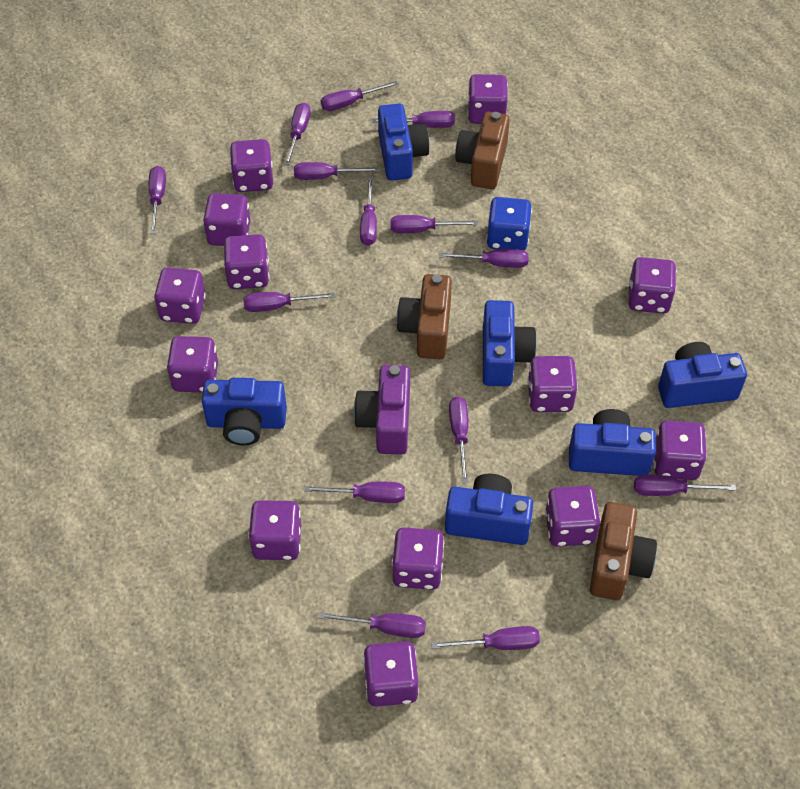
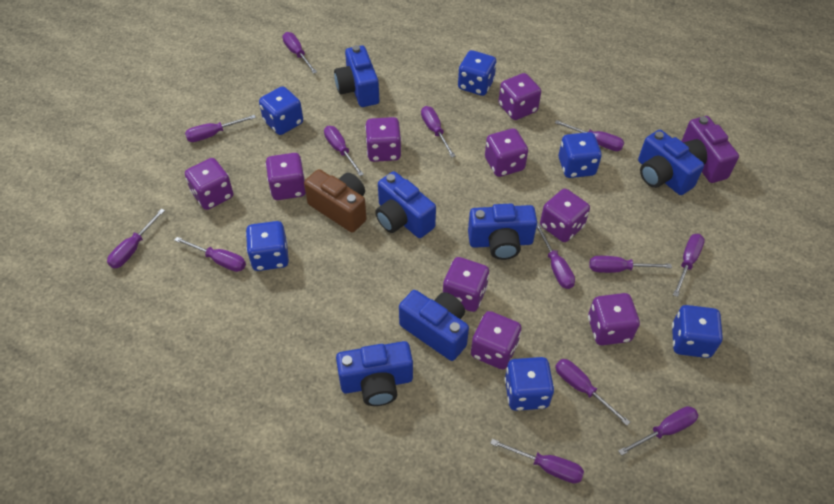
blue dice: [486,197,532,250] = 1 -> [246,221,289,271] [259,86,303,135] [458,50,497,96] [504,357,554,411] [559,132,602,178] [672,305,723,358] = 6
brown camera: [397,274,452,359] [455,112,510,189] [590,502,657,600] = 3 -> [304,169,367,232] = 1
purple dice: [154,268,206,324] [167,336,218,392] [203,193,250,246] [224,234,269,289] [230,139,273,192] [248,500,301,560] [363,641,419,707] [392,527,444,590] [467,74,508,124] [527,356,578,412] [545,486,601,547] [628,257,676,313] [654,420,707,480] = 13 -> [185,158,234,210] [266,153,306,200] [365,117,401,162] [443,257,489,312] [471,311,522,369] [485,128,528,177] [498,73,541,120] [540,189,590,242] [588,293,640,345] = 9
purple screwdriver: [149,166,166,234] [243,292,335,312] [284,103,311,166] [294,162,379,180] [304,482,405,503] [319,612,426,638] [321,81,398,111] [360,177,377,246] [372,111,455,128] [390,215,478,233] [431,626,540,650] [439,249,529,268] [449,396,469,483] [634,475,736,496] = 14 -> [107,209,165,268] [174,237,246,272] [185,115,256,142] [283,32,317,74] [324,126,364,176] [421,106,456,158] [490,439,584,483] [536,223,575,289] [555,120,625,151] [555,359,630,426] [589,256,672,273] [618,406,698,456] [673,234,705,297] = 13

